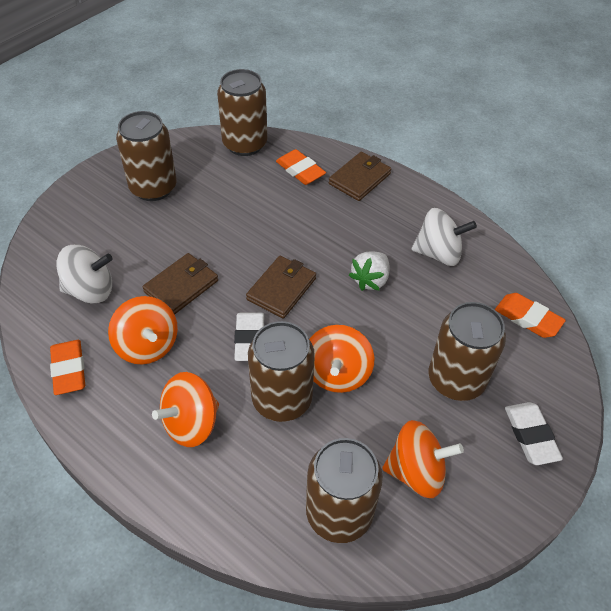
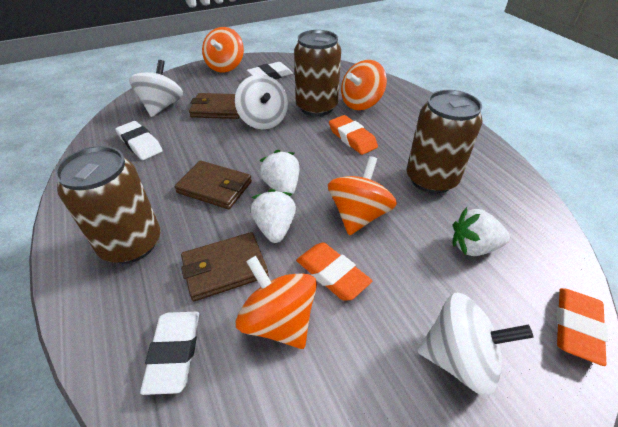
brown can: [116,111,177,201] [217,69,267,156] [248,321,315,422] [306,438,383,543] [428,302,506,401] = 5 -> [55,146,160,264] [294,30,341,116] [406,90,482,194] = 3
white eraser: [234,312,264,361] [505,402,563,465] = 2 -> [115,121,163,160] [140,312,199,395] [247,62,293,79] = 3
white spinning top: [56,245,113,303] [412,208,477,266] = 2 -> [129,60,183,117] [235,74,288,129] [417,293,533,396] = 3
white strawberry: [349,252,390,291] = 1 -> [251,189,296,243] [260,150,299,197] [453,207,510,256] = 3

